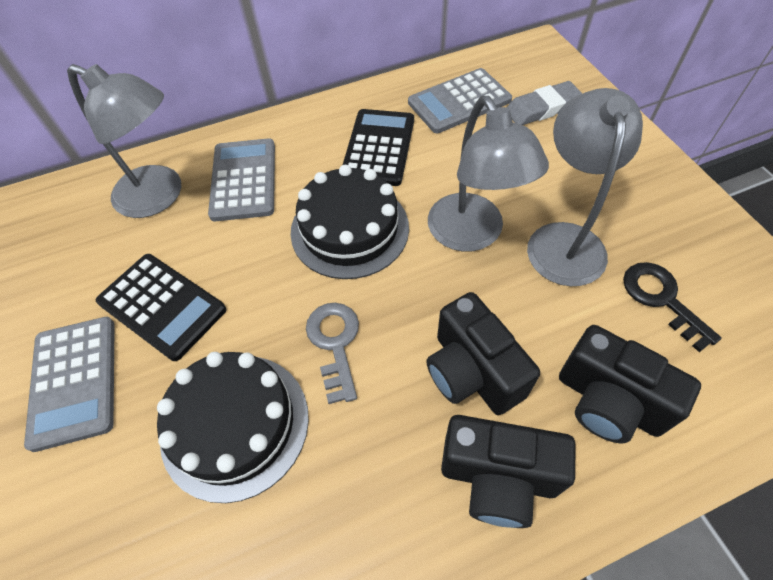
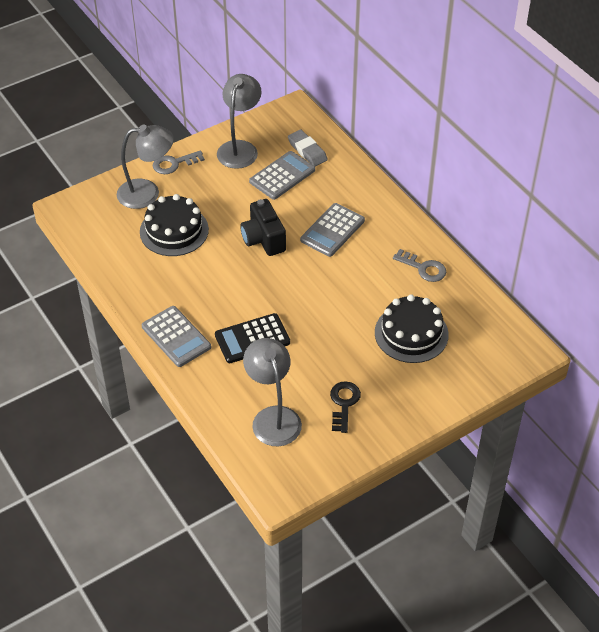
black calculator: [96,254,226,361] [343,109,414,186] = 2 -> [215,313,290,363] = 1
black camera: [426,292,540,415] [441,415,575,528] [559,325,701,443] = 3 -> [240,199,286,256] = 1
grey key: [306,303,359,404] = 1 -> [153,150,205,174] [393,249,446,282] = 2

